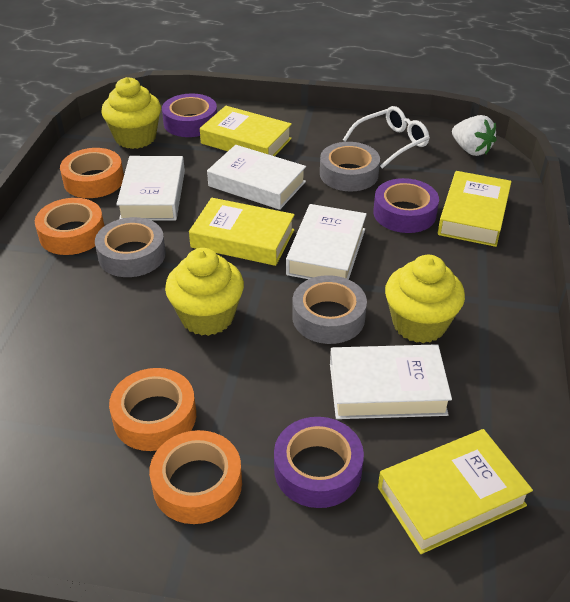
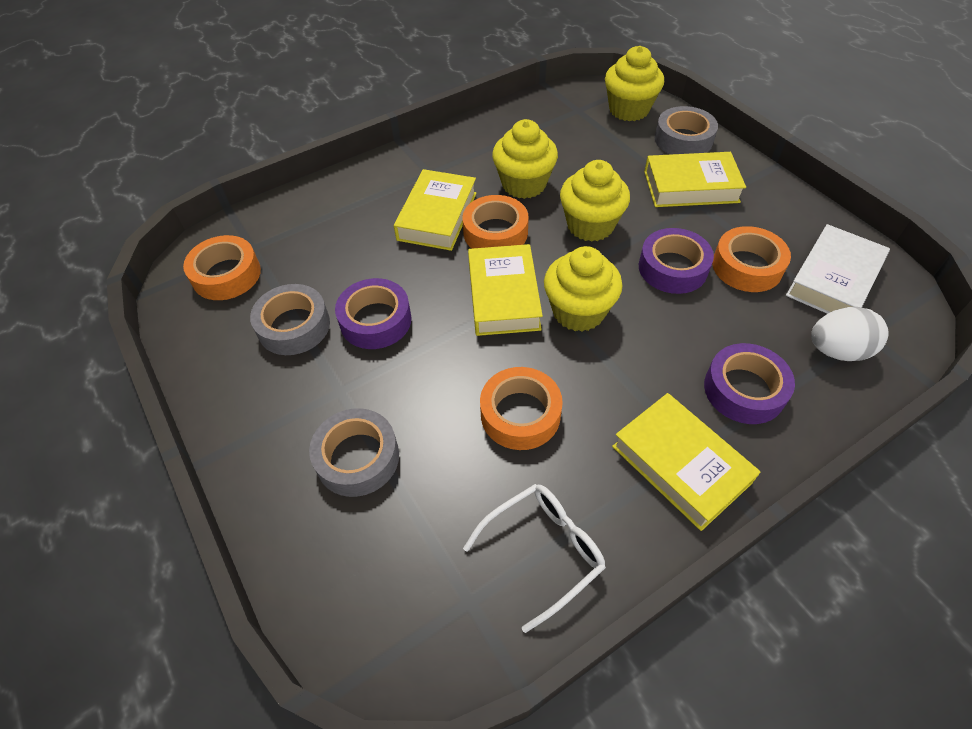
white book: [116,156,185,221] [207,145,306,210] [286,204,367,280] [330,344,452,419] = 4 -> [786,224,890,314] = 1
white egg: none = 0 -> [811,307,889,361] = 1
white strawberry: [452,115,496,156] = 1 -> none = 0
yellow cupcake: [101,77,161,149] [165,248,244,336] [385,255,465,343] = 3 -> [492,119,558,199] [544,246,622,332] [560,160,630,242] [605,46,664,121] = 4

